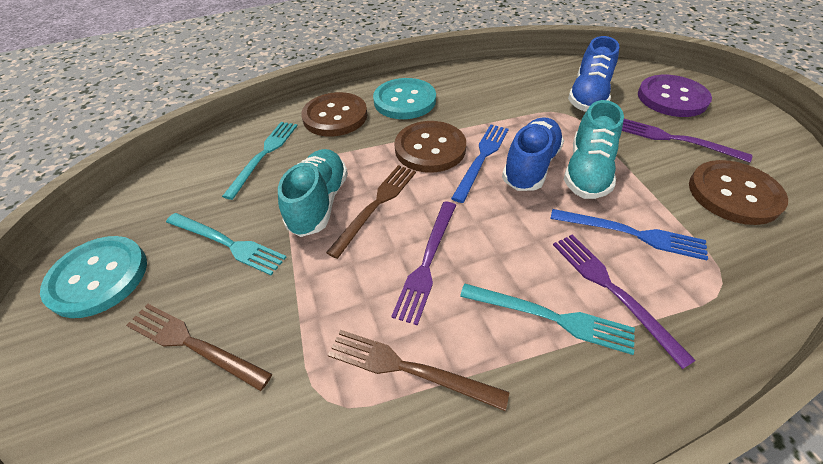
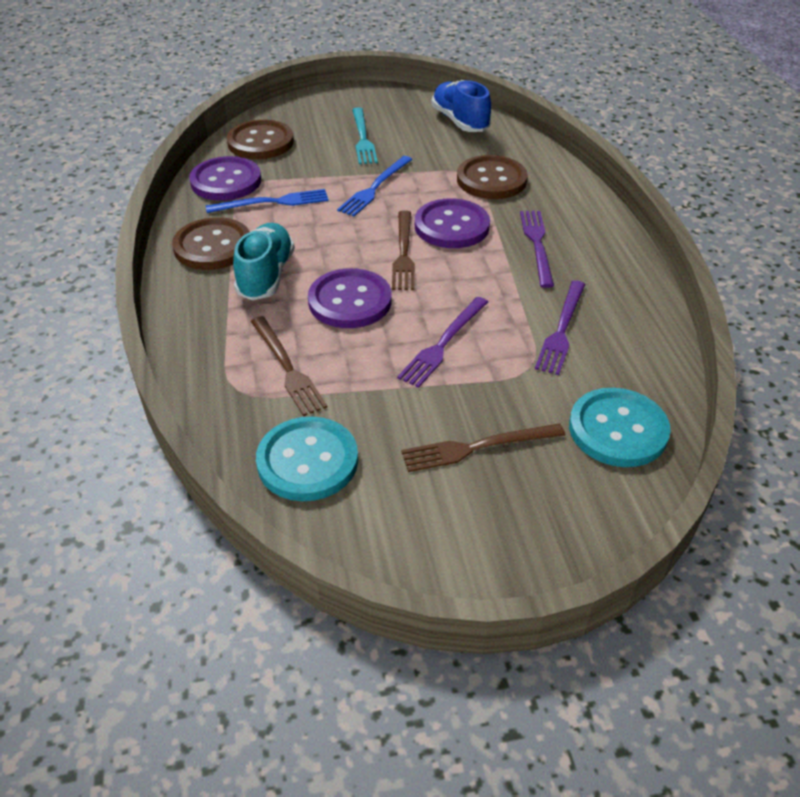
blue shoe: [502,117,564,191] [568,36,619,111] = 2 -> [431,80,491,132] = 1
purple button: [638,75,712,117] = 1 -> [189,156,261,201] [308,268,392,328] [415,198,490,248] = 3
turquoise fork: [166,213,287,275] [222,122,298,200] [460,283,635,355] = 3 -> [352,107,378,164] = 1
turquoise shoe: [278,149,348,237] [564,100,624,199] = 2 -> [233,223,295,300] = 1

